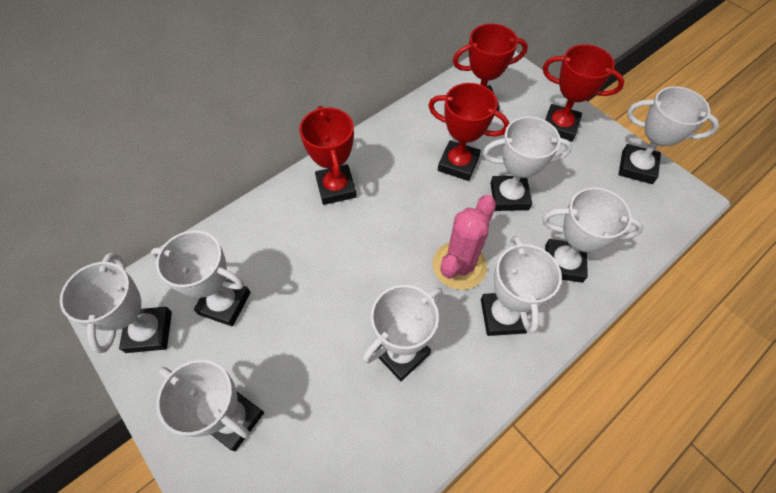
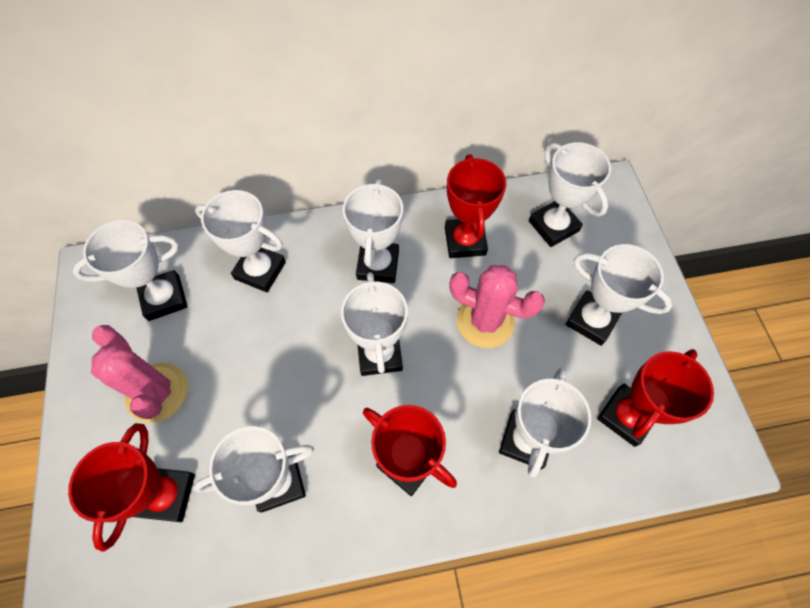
pink cactus: [432,195,496,290] = 1 -> [91,325,188,423] [449,265,545,348] = 2

